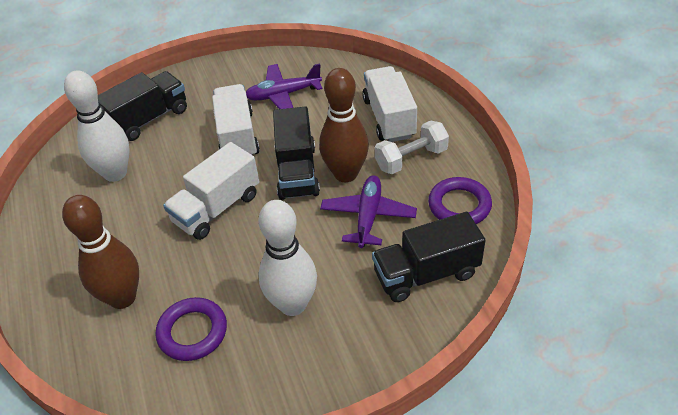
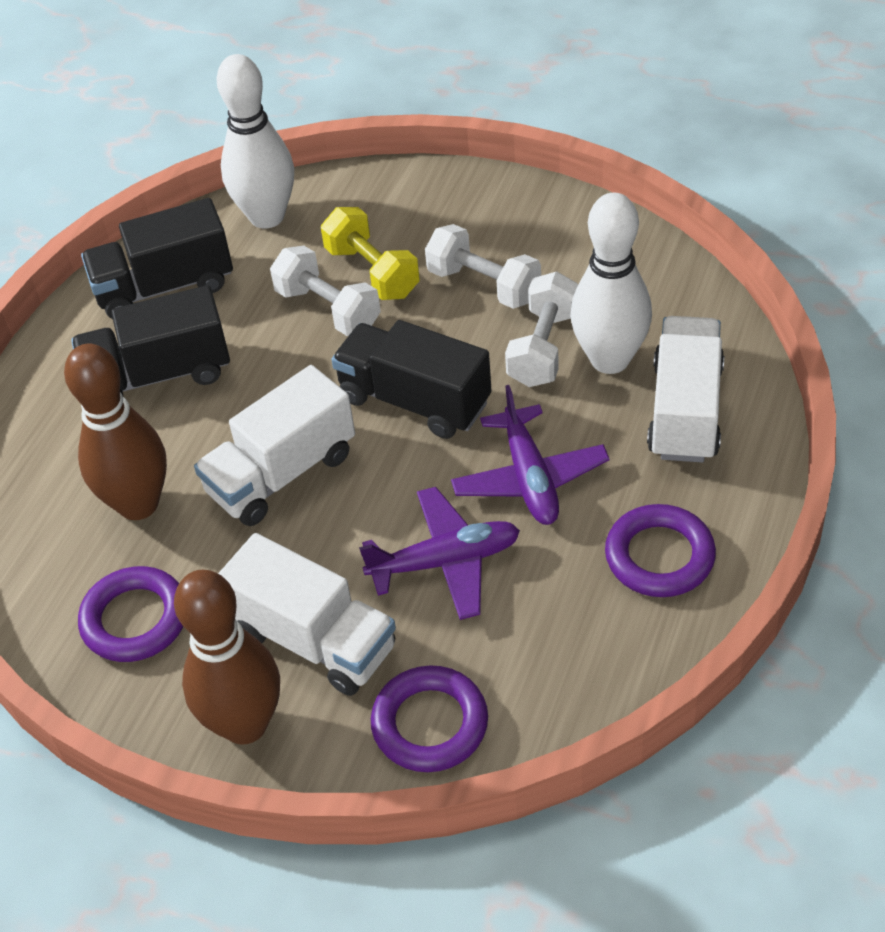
purple ring: [155,297,227,361] [428,177,492,224] = 2 -> [78,566,183,662] [371,665,488,772] [605,504,716,597] = 3
white dumbbell: [375,121,449,174] = 1 -> [270,245,381,336] [425,224,541,309] [505,272,578,387] = 3
yellow dumbbell: none = 0 -> [321,207,420,300] = 1

